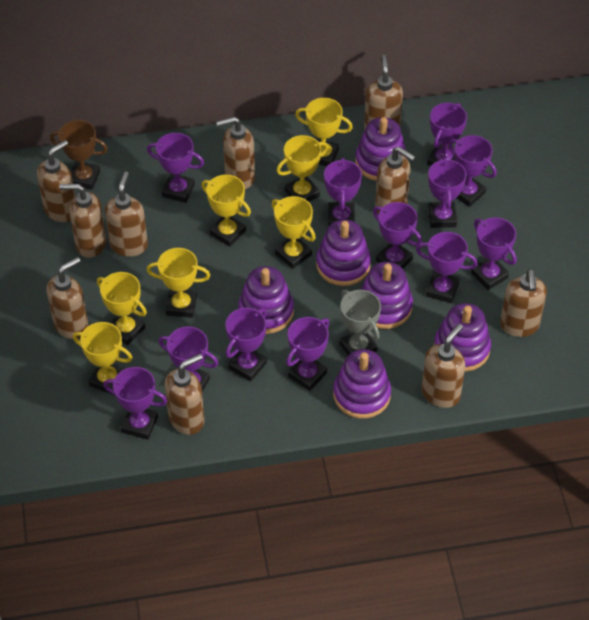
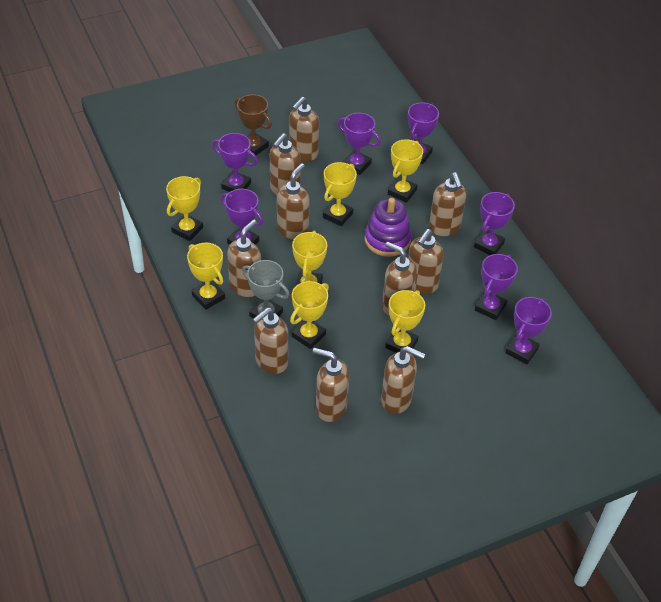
purple stacking toy: [238,266,294,334] [316,219,371,286] [333,349,391,419] [355,117,406,181] [360,261,413,329] [434,303,491,372] = 6 -> [364,198,412,257] = 1
purple trophy: [103,367,168,440] [147,133,204,203] [158,326,219,392] [225,308,267,382] [286,317,329,391] [324,158,362,227] [373,202,422,268] [416,232,478,303] [427,103,467,166] [428,157,467,228] [448,135,497,207] [471,217,517,290] = 12 -> [212,133,258,192] [221,189,263,245] [338,113,381,175] [408,102,439,164] [474,192,515,255] [475,254,518,320] [506,297,552,364] = 7

